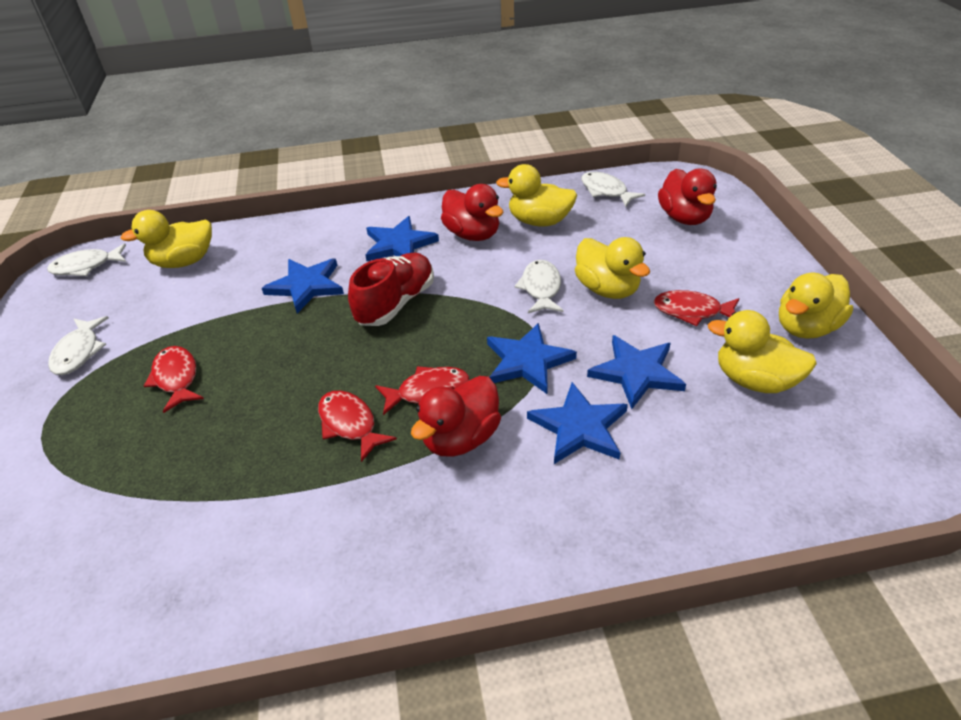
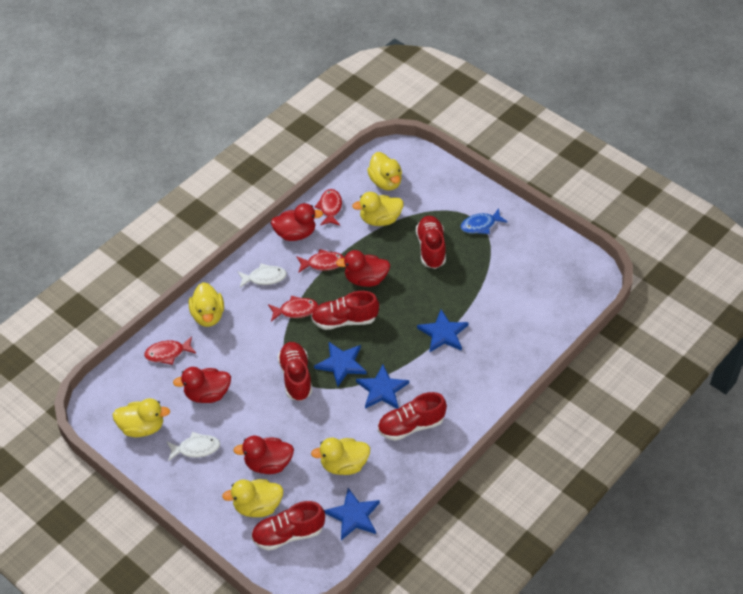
blue fish: none = 0 -> [460,208,508,234] = 1
blue star: [262,258,344,313] [365,216,439,261] [487,323,577,394] [527,382,628,464] [587,335,686,409] = 5 -> [314,342,367,387] [324,488,380,540] [356,365,409,409] [417,309,469,352] = 4
red duck: [411,376,501,457] [441,184,503,241] [658,169,717,225] = 3 -> [173,367,231,403] [233,436,294,474] [271,203,323,241] [336,250,390,287] = 4
red shoe: [348,253,434,326] = 1 -> [251,501,325,551] [277,342,312,401] [311,291,379,330] [378,392,447,441] [416,216,446,269] = 5
white fish: [47,243,126,276] [48,316,109,375] [514,260,564,313] [581,172,645,207] = 4 -> [166,432,220,461] [237,263,287,288] = 2
yellow duck: [121,210,212,268] [496,164,577,226] [575,237,650,299] [708,310,817,393] [779,273,853,339] = 5 -> [112,398,170,437] [189,282,224,327] [222,479,284,517] [311,438,370,475] [352,192,403,226] [367,152,402,191] = 6

